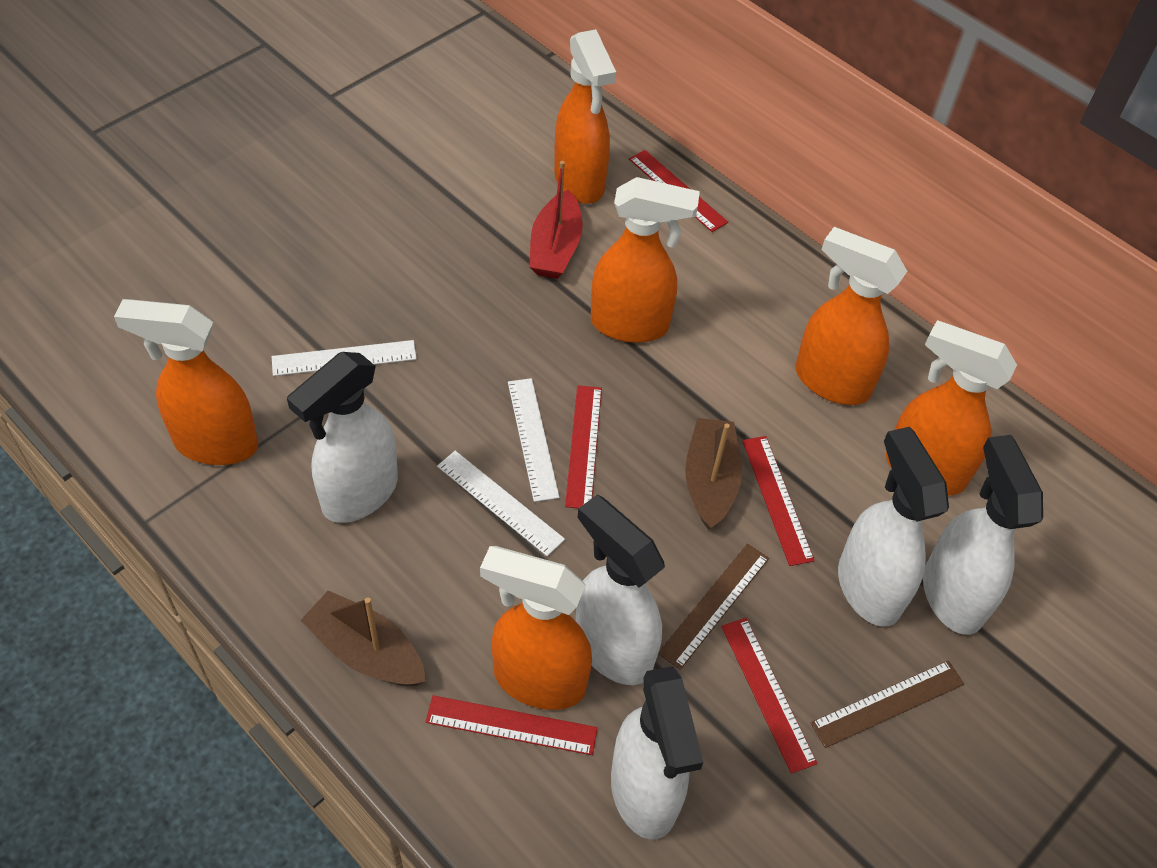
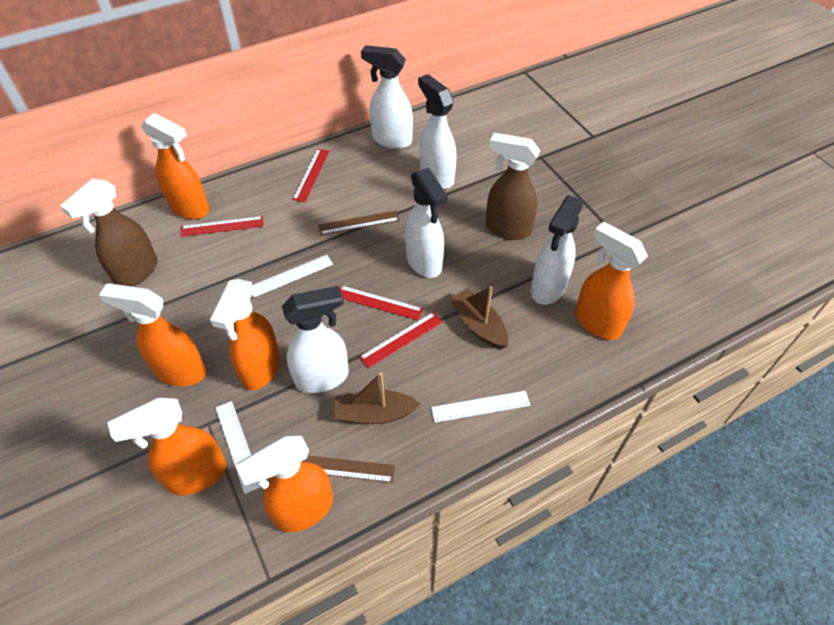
brown spray bottle: none = 0 -> [60,179,158,286] [486,133,541,240] = 2
red boat: [530,161,583,279] = 1 -> none = 0
red ruler: [426,695,598,755] [565,385,602,508] [629,150,728,232] [721,618,818,774] [742,436,815,566] = 5 -> [181,216,263,237] [292,149,329,202] [340,285,423,320] [359,312,443,368] = 4

